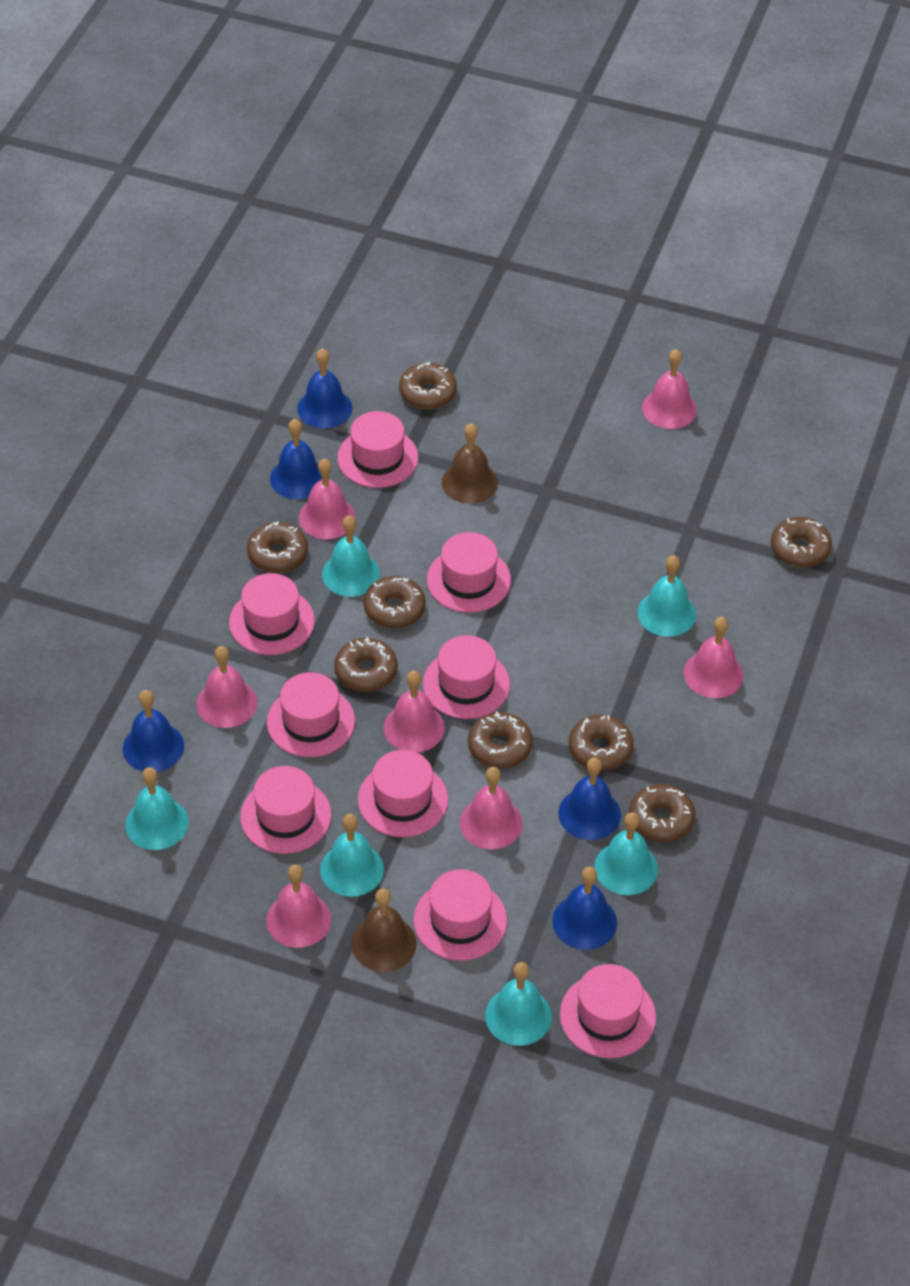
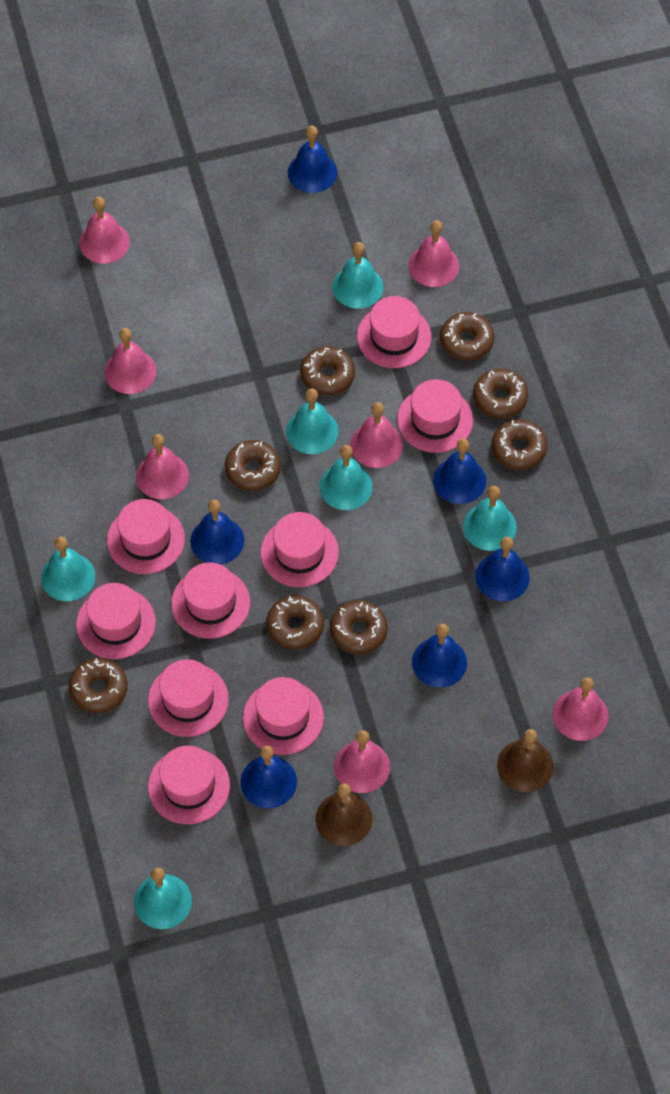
blue bell: [123,690,184,772] [270,419,322,499] [297,349,352,429] [552,867,617,950] [558,758,621,840] = 5 -> [190,500,244,564] [241,745,297,808] [288,126,337,193] [412,624,467,688] [433,439,486,504] [475,537,530,601] = 6

